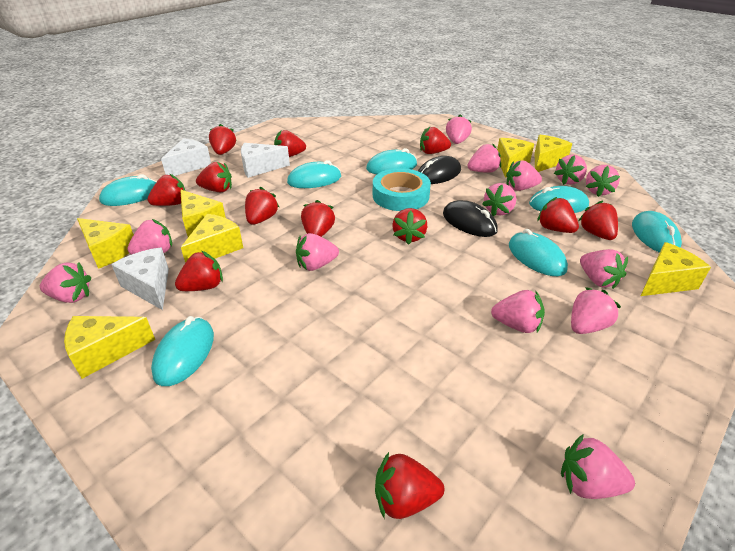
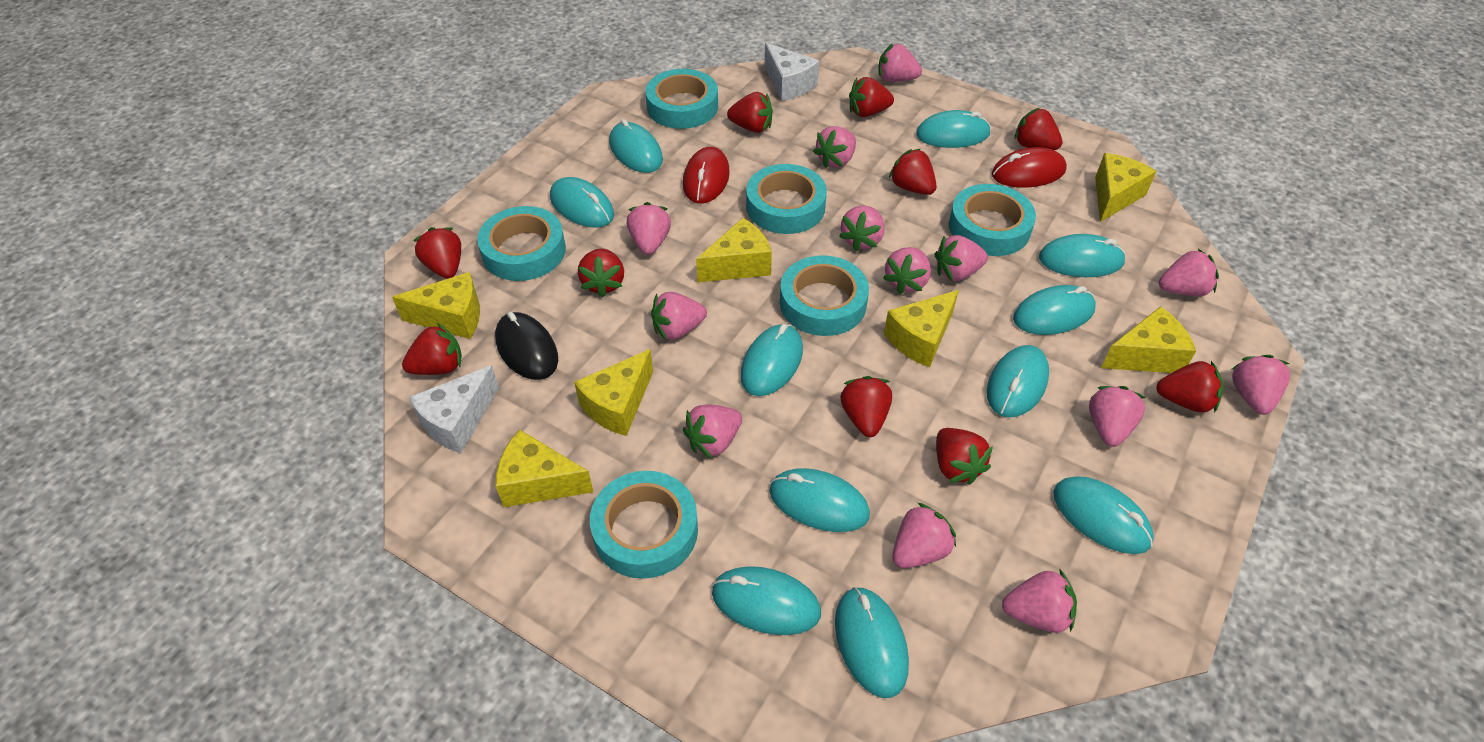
black mouse: [418,156,461,184] [443,200,498,237] = 2 -> [495,312,558,380] = 1
red mouse: none = 0 -> [683,147,730,204] [992,147,1067,188] = 2
red strawberry: [148,174,185,206] [175,251,223,291] [196,162,232,192] [209,124,237,155] [245,187,279,225] [274,130,306,157] [301,200,335,237] [375,452,444,519] [392,208,427,245] [420,127,451,154] [537,197,579,233] [579,201,618,240] = 12 -> [402,323,462,375] [413,227,461,279] [578,249,624,297] [727,92,773,133] [840,376,892,437] [849,77,894,117] [889,149,937,195] [936,428,993,485] [1014,108,1063,150] [1156,361,1224,413] = 10
turquoise mouse: [99,174,156,206] [151,316,214,386] [287,160,341,188] [366,148,417,174] [509,229,568,276] [529,186,589,213] [632,211,682,253] = 7 -> [550,177,614,228] [609,119,663,173] [712,566,821,635] [740,324,803,396] [769,468,870,532] [835,587,909,698] [916,110,991,148] [987,345,1049,418] [1013,285,1096,335] [1039,234,1126,277] [1053,476,1154,554] = 11
turquoise tape: [373,168,431,211] = 1 -> [477,206,566,281] [590,471,698,579] [645,69,718,129] [746,164,827,234] [780,255,869,336] [949,184,1036,256] = 6
white cheese: [111,248,169,310] [161,138,211,176] [241,143,290,178] = 3 -> [409,365,499,453] [765,43,819,101] = 2

